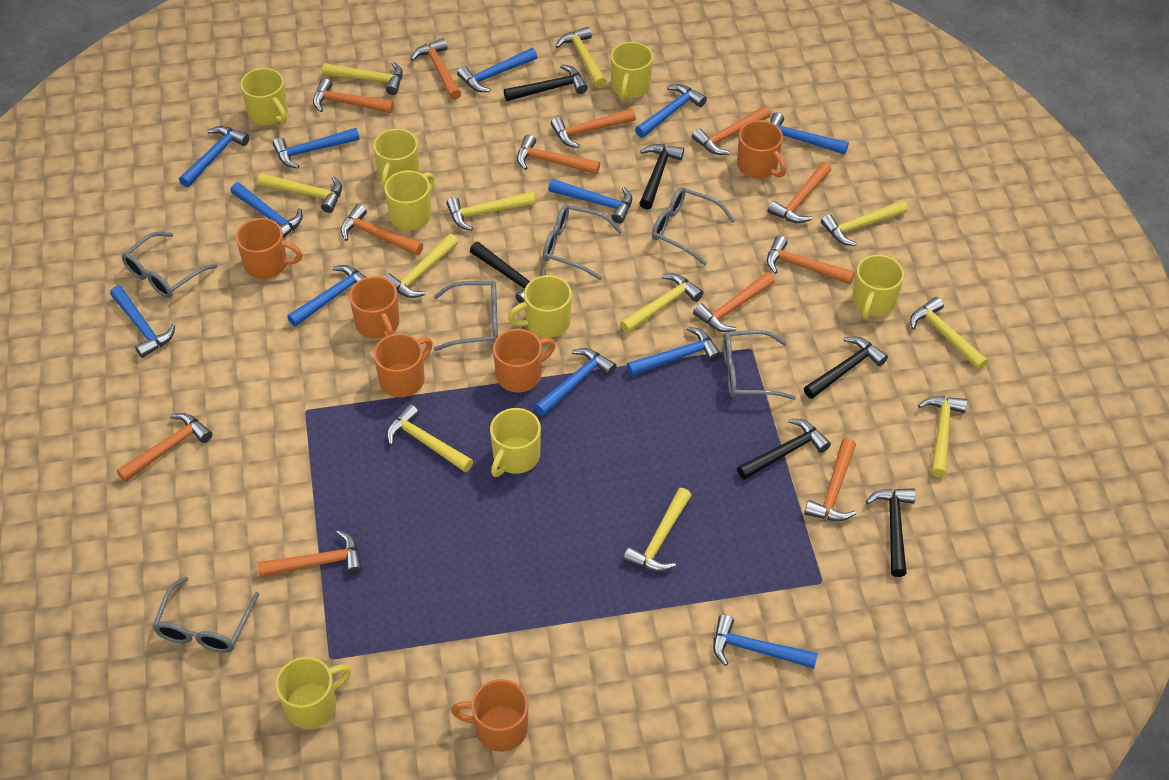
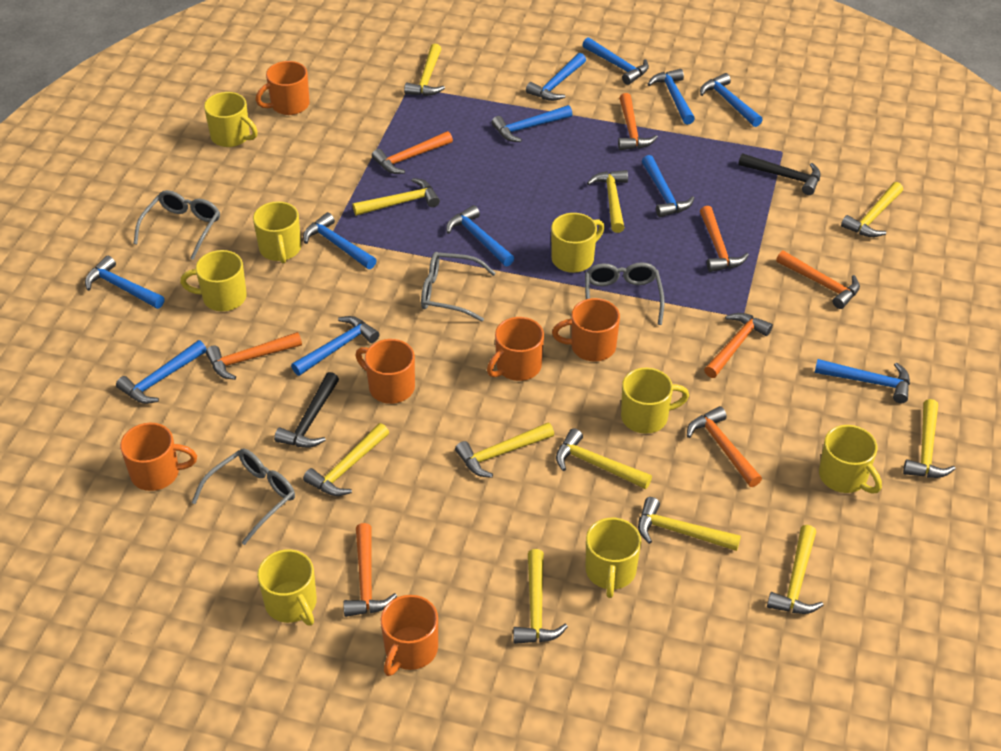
black hammer: [470,242,546,303] [504,64,588,101] [639,144,684,210] [737,419,831,480] [804,337,888,399] [866,488,916,577] = 6 -> [274,372,339,448] [738,153,821,195] = 2
grey glasses: [122,232,218,298] [152,576,259,653] [433,281,498,351] [543,204,623,280] [652,187,735,266] [723,330,796,400] = 6 -> [134,190,220,260] [191,449,295,545] [421,252,496,322] [585,262,664,325] = 4
orange hammer: [117,413,212,482] [257,530,362,578] [313,78,394,113] [341,204,423,255] [411,38,461,100] [517,135,600,174] [551,108,636,148] [692,106,770,155] [693,272,775,332] [767,162,832,223] [767,236,855,284] [804,438,857,521] = 12 -> [206,332,302,380] [343,523,397,617] [372,131,453,174] [618,93,658,150] [687,406,762,487] [700,206,749,272] [704,313,773,378] [776,251,860,309] = 8

